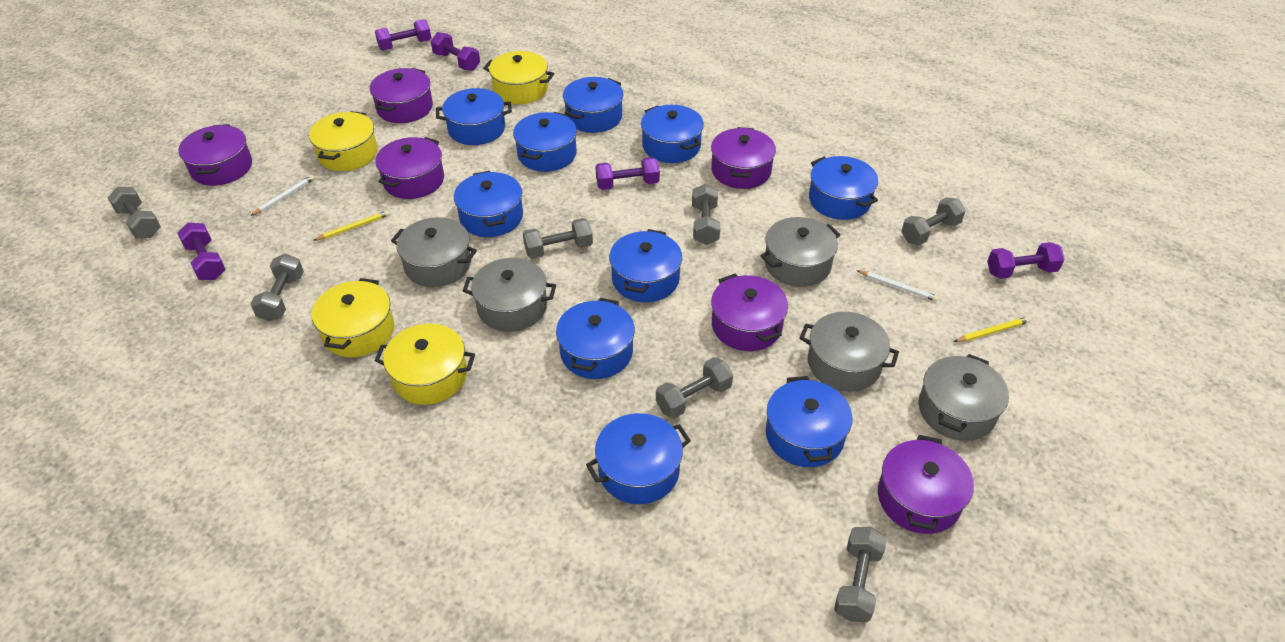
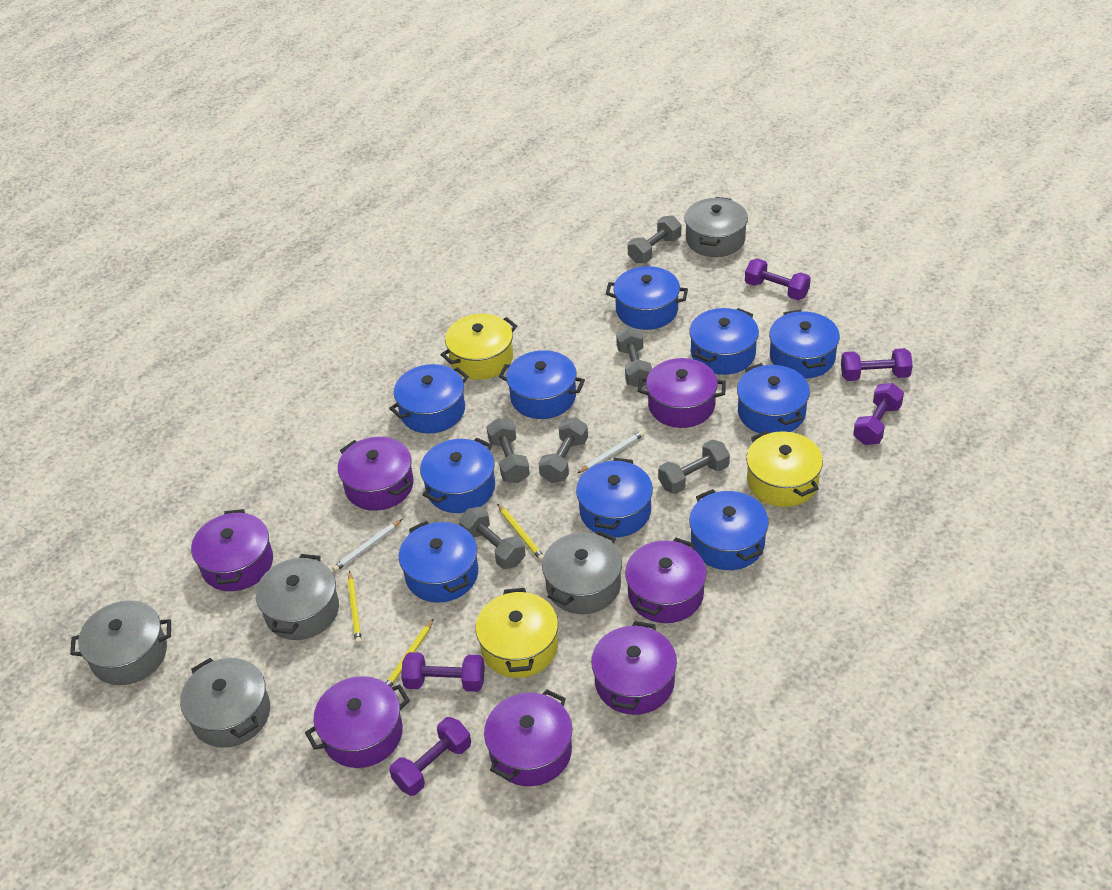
grey dumbbell: [108,187,161,238] [250,254,304,322] [523,218,593,259] [656,357,733,419] [692,184,720,245] [834,527,887,622] [901,197,966,245] = 7 -> [459,507,526,569] [487,418,530,483] [539,417,588,483] [616,327,652,387] [628,216,681,263] [658,440,730,494] = 6
purple pot: [178,124,252,186] [370,68,433,123] [375,137,444,199] [711,127,776,189] [711,274,788,351] [878,435,974,534] = 6 -> [191,509,273,591] [305,676,410,768] [338,437,414,511] [484,689,572,786] [591,621,677,715] [625,538,707,623] [638,358,726,428] = 7
yellow pencil: [313,210,390,241] [954,317,1030,342] = 2 -> [348,571,362,644] [386,618,434,687] [497,503,544,561] = 3
yellow pot: [309,111,378,171] [312,278,394,357] [374,324,475,405] [483,51,554,104] = 4 -> [440,314,517,380] [475,588,558,678] [746,431,823,507] = 3

